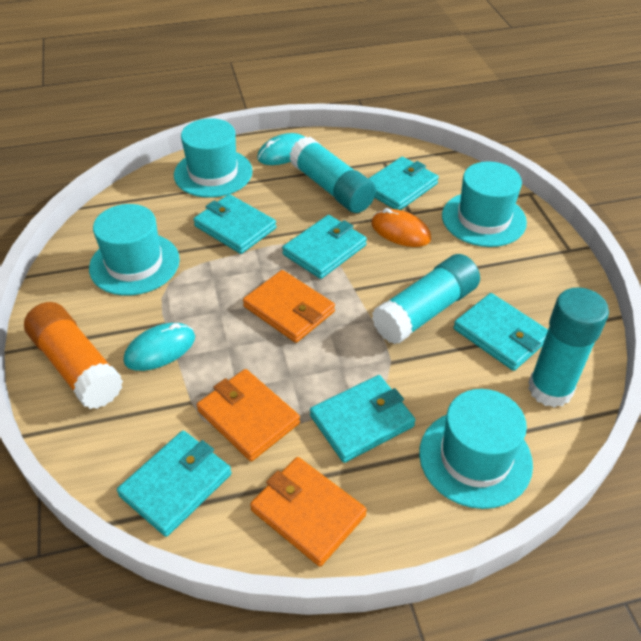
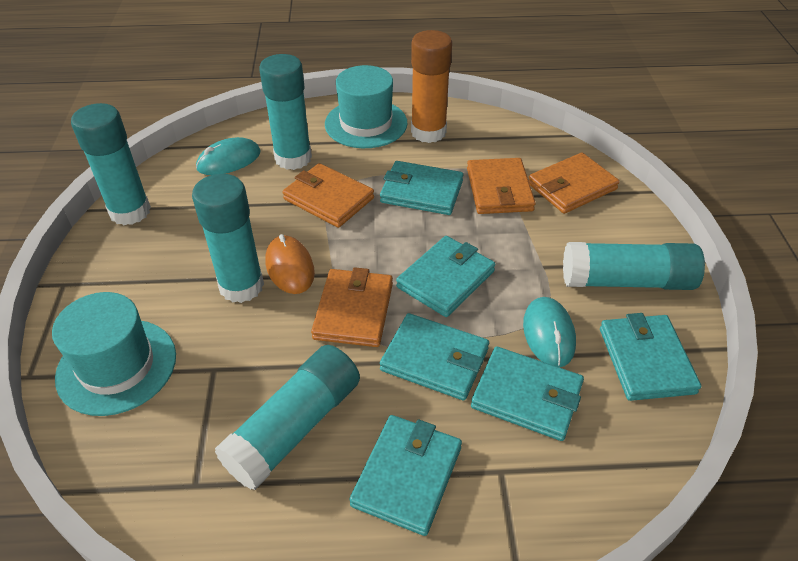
orange wallet: [197,369,300,461] [243,270,335,343] [250,457,367,567] = 3 -> [283,163,374,228] [311,267,393,347] [467,158,536,214] [529,153,620,214] = 4
turquoise glue stick: [289,137,376,213] [372,254,480,344] [528,287,609,408] = 3 -> [71,103,151,225] [192,174,264,303] [215,345,360,490] [259,54,312,170] [563,242,705,290] = 5
turquoise hat: [89,204,180,296] [174,118,253,198] [419,389,533,509] [442,162,527,247] = 4 -> [52,292,176,416] [325,65,408,148] = 2

